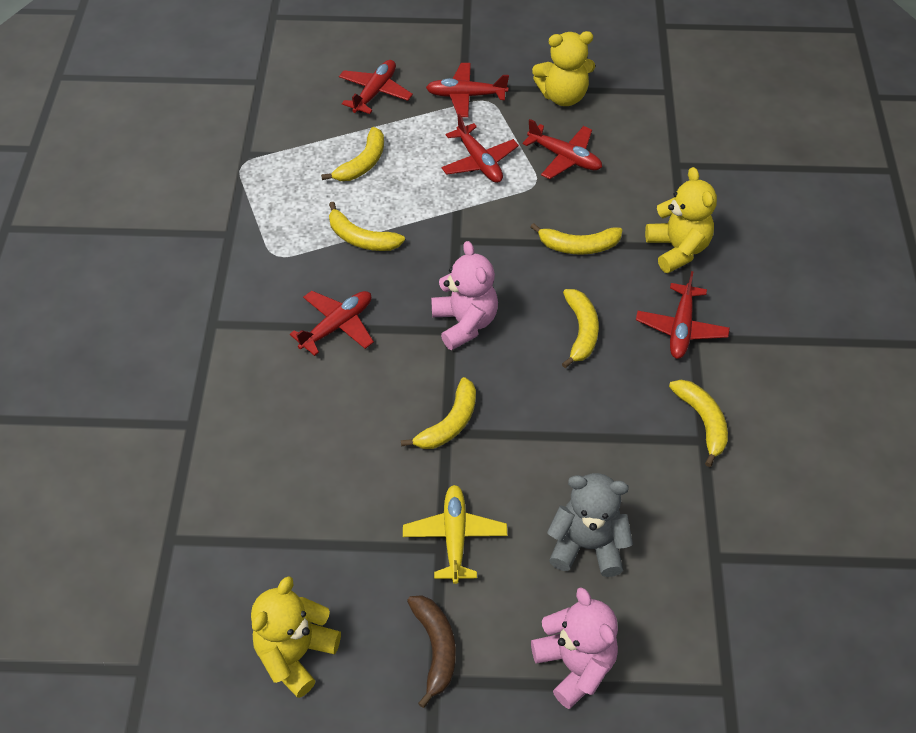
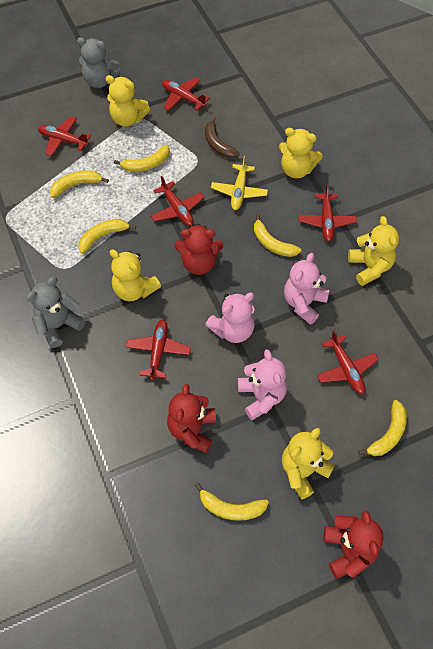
grey teddy bear: [547,473,633,577] = 1 -> [26,277,86,348] [77,37,121,88] = 2
pink teddy bear: [431,241,498,350] [531,587,618,709] = 2 -> [205,293,255,343] [238,349,287,420] [284,253,329,325] = 3
red teddy bear: none = 0 -> [167,384,216,453] [174,224,223,275] [324,511,384,579] = 3
yellow teddy bear: [251,576,341,698] [532,31,595,106] [645,167,717,273] = 3 -> [106,75,150,127] [110,250,161,301] [279,128,323,178] [282,428,335,499] [348,216,399,286] = 5

